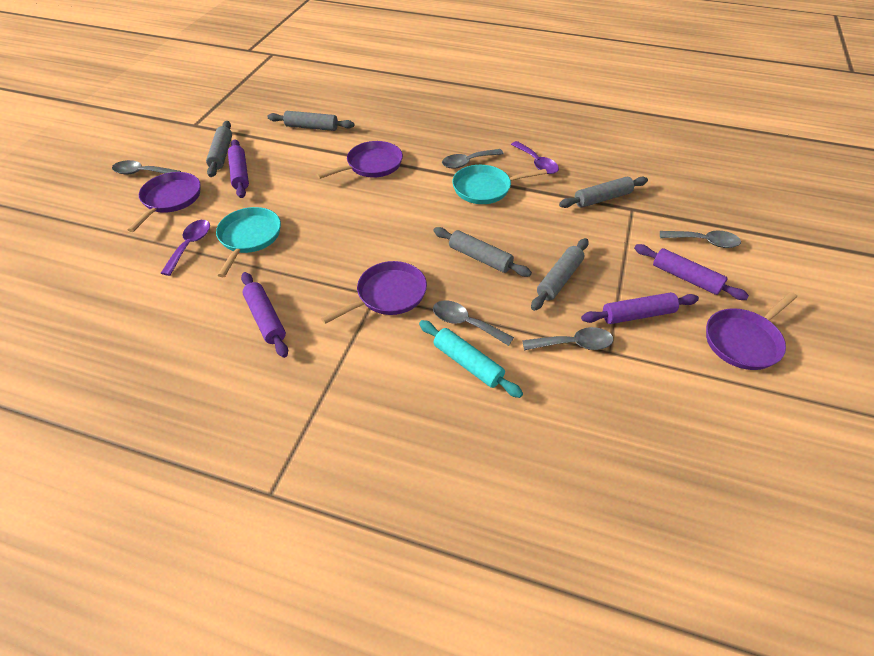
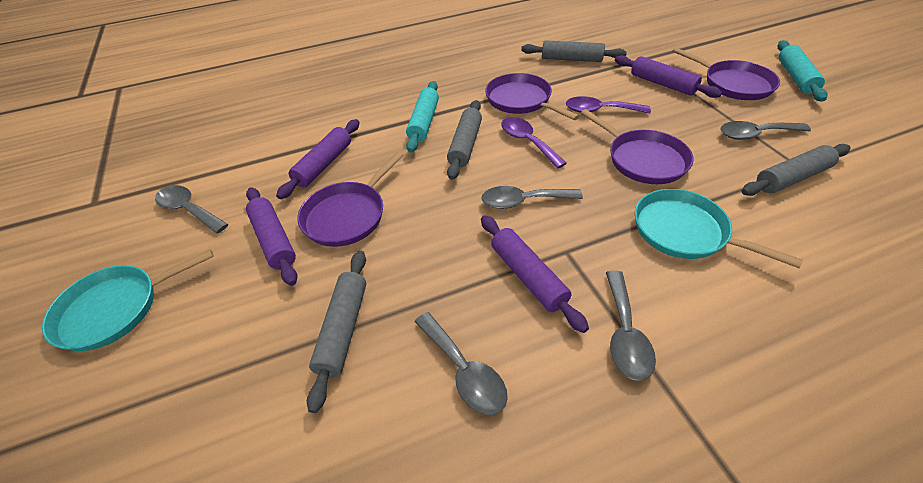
grey rolling pin: [206,121,232,177] [267,111,354,131] [433,227,532,277] [531,238,589,311] [559,177,648,208] = 5 -> [307,250,366,413] [447,100,482,180] [521,40,627,62] [742,144,851,196] = 4
turquoise rolling pin: [419,320,523,398] = 1 -> [406,81,439,152] [778,40,828,102] = 2

